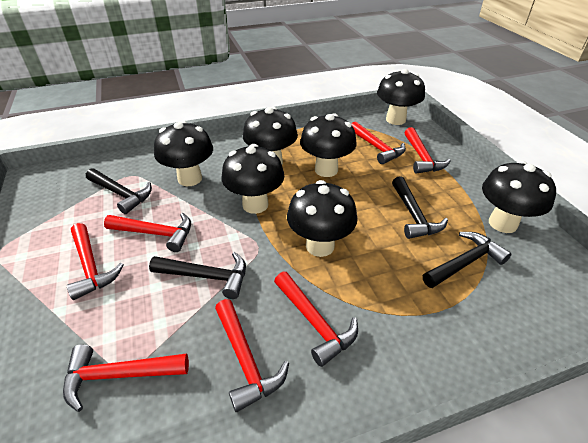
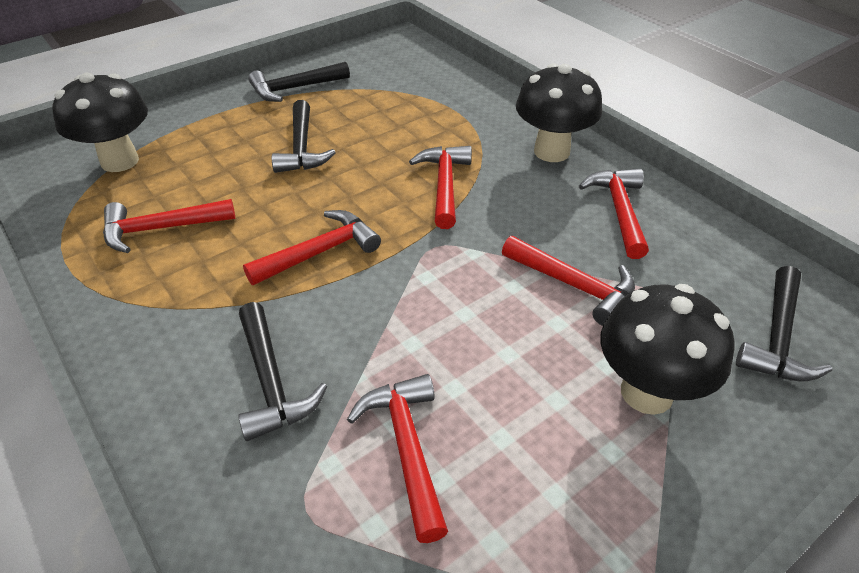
black mushroom: [154,121,213,186] [222,144,284,214] [243,107,298,164] [287,180,358,257] [300,113,357,177] [377,69,425,125] [482,160,556,233] = 7 -> [52,73,148,172] [516,63,602,162] [600,284,735,415] = 3
red hammer: [63,345,189,412] [67,223,124,300] [104,213,191,252] [215,299,289,412] [274,272,358,367] [352,121,406,164] [404,127,451,174] = 7 -> [103,199,235,253] [243,210,381,285] [347,374,448,543] [409,146,472,229] [502,236,635,326] [579,169,649,259] = 6

